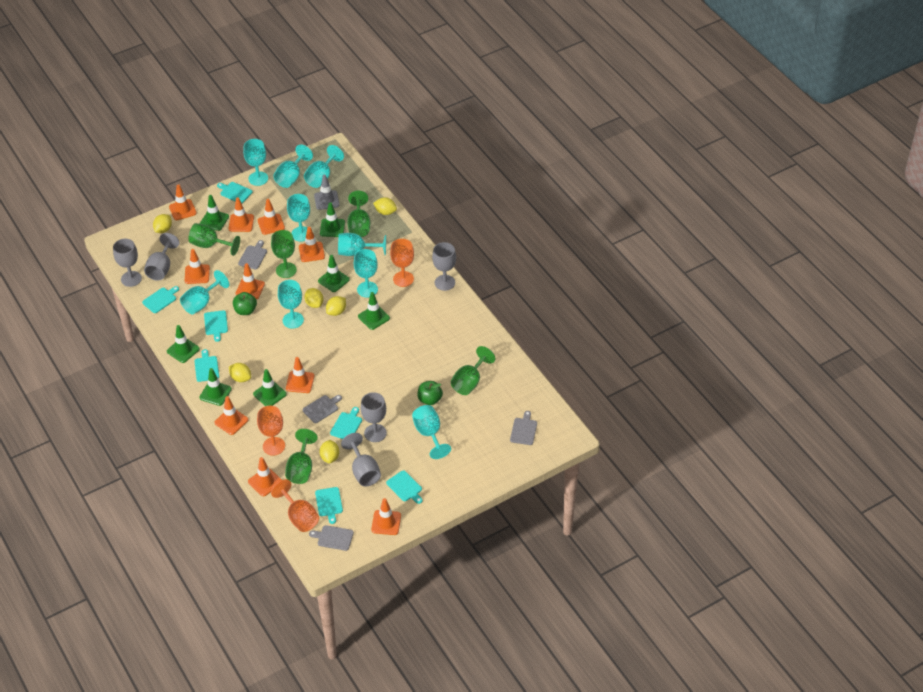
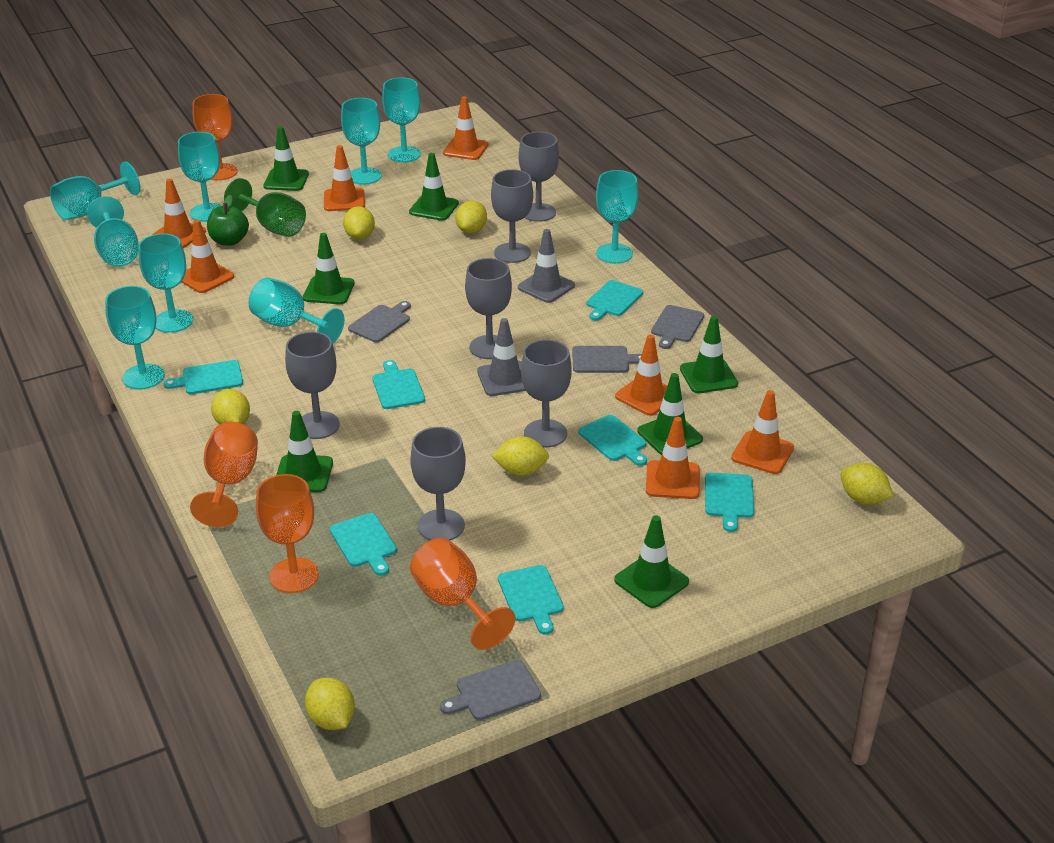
green apple: [233,292,257,315] [418,381,443,405] = 2 -> [207,195,249,246] = 1
green goblet: [188,223,240,256] [271,230,297,278] [285,429,318,484] [347,191,370,237] [451,346,495,395] = 5 -> [224,178,306,237] = 1
grey goblet: [113,239,142,287] [144,233,180,281] [341,433,381,486] [361,392,387,442] [432,242,456,291] = 5 -> [285,332,340,439] [410,427,466,540] [465,258,512,359] [491,169,533,263] [519,132,559,222] [521,339,572,447] = 6
grey traffic cone: [314,175,339,210] = 1 -> [477,318,526,396] [518,229,575,303] = 2
orange goblet: [257,406,285,456] [271,479,319,532] [390,239,414,287] = 3 -> [190,422,258,527] [192,94,238,180] [256,474,319,593] [410,538,516,650] = 4
orange traffic cone: [169,184,197,220] [185,249,210,284] [214,396,248,435] [229,197,254,232] [235,263,265,299] [248,457,282,496] [258,199,285,235] [286,357,314,393] [299,226,325,262] [371,498,401,535] = 10 -> [152,179,206,248] [181,220,234,293] [324,145,365,211] [443,96,488,160] [615,335,667,416] [646,417,700,499] [731,390,794,474] = 7

